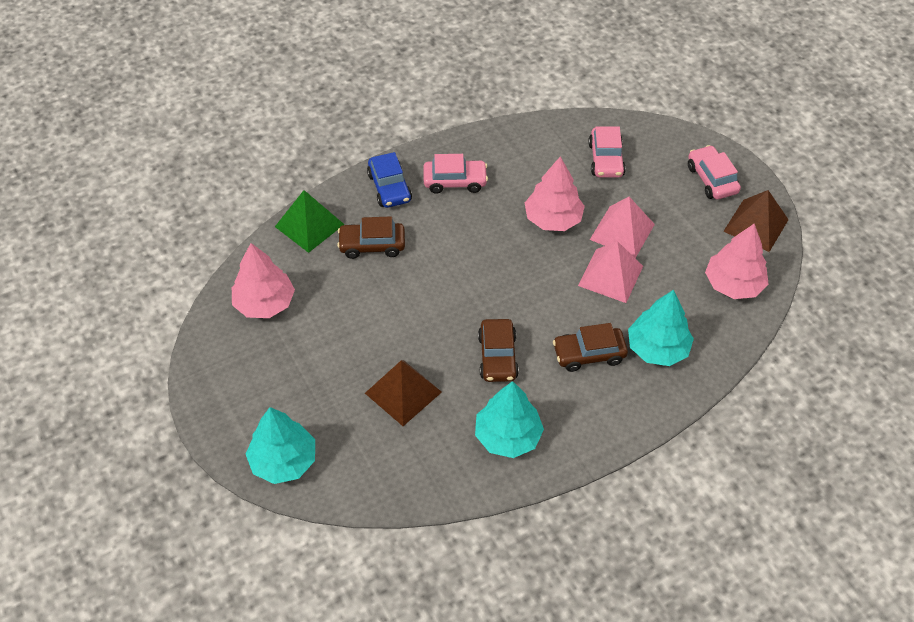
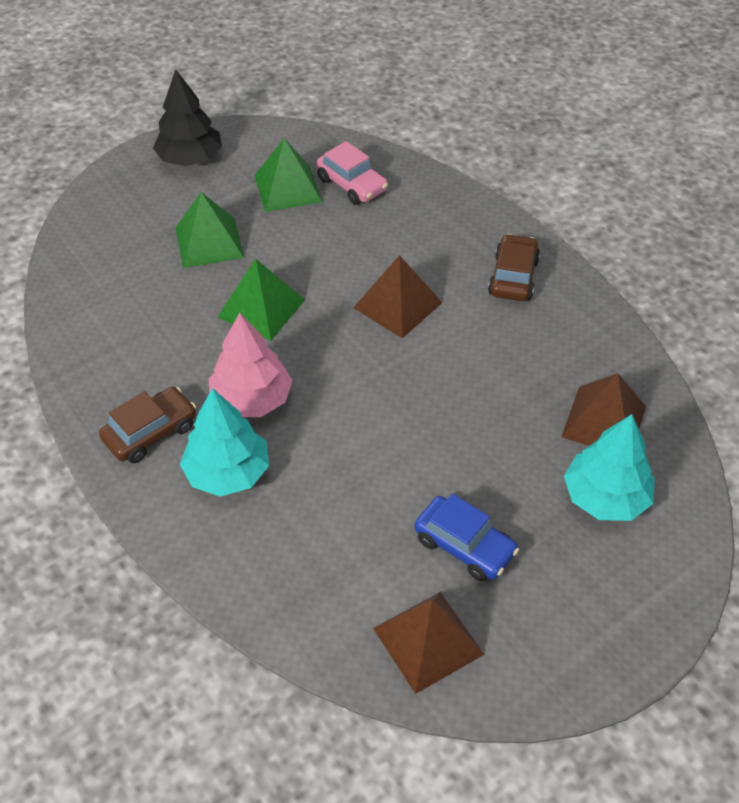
black tree: none = 0 -> [153,69,222,166] = 1
brown car: [337,217,405,259] [478,319,519,382] [553,323,628,372] = 3 -> [99,387,196,463] [488,234,540,301] = 2
brown pyramid: [365,360,442,426] [723,190,789,252] = 2 -> [353,255,442,338] [373,592,484,694] [561,373,646,446] = 3
green pyramid: [275,190,344,253] = 1 -> [176,192,244,268] [217,259,305,341] [254,138,322,212] = 3
pink car: [423,154,488,194] [588,126,626,178] [688,145,741,199] = 3 -> [316,141,388,205] = 1
pink pyramid: [578,241,643,303] [590,197,655,258] = 2 -> none = 0
pink tree: [232,243,295,318] [525,156,585,231] [705,224,769,299] = 3 -> [209,313,292,417] = 1
turquoise tree: [246,407,315,484] [475,381,544,458] [628,290,694,366] = 3 -> [180,388,269,497] [564,414,654,521] = 2

